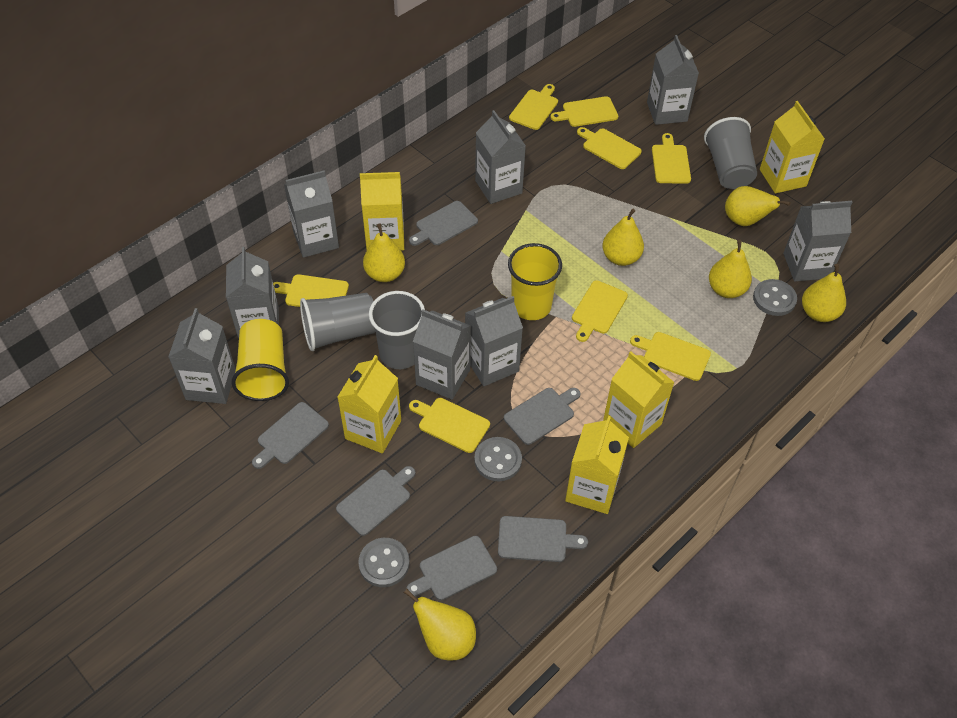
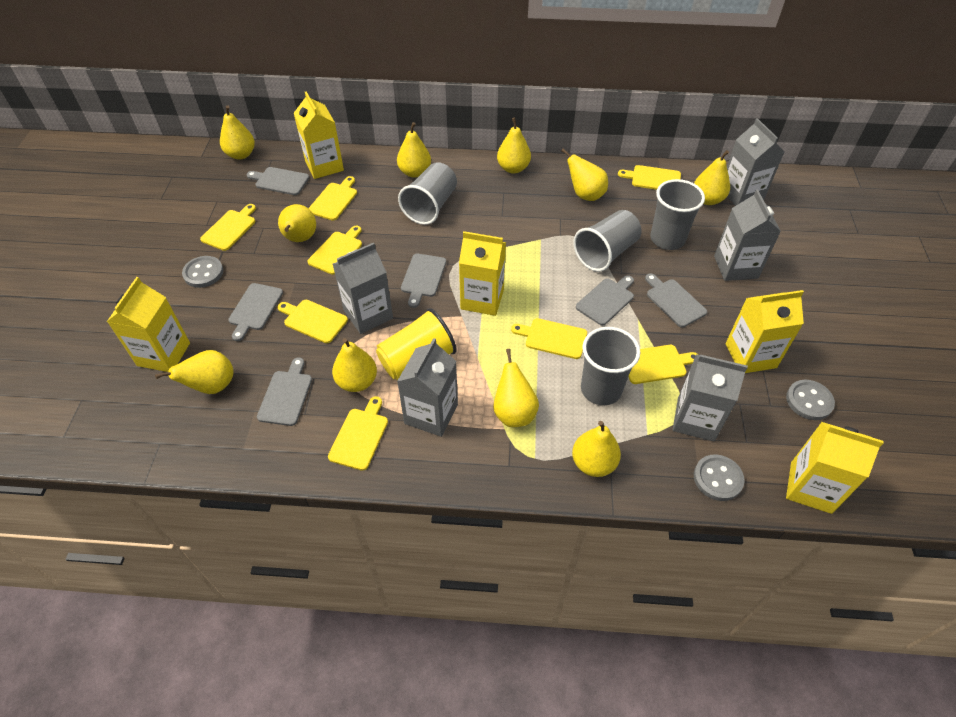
grey carton: [168,308,236,404] [226,247,279,340] [284,171,339,258] [413,309,471,400] [465,296,523,386] [475,110,526,204] [647,35,699,125] [783,201,852,282] = 8 -> [333,243,393,334] [397,338,458,437] [673,354,748,442] [714,190,781,281] [727,118,784,206] = 5
grey cup: [300,293,375,351] [369,291,425,369] [704,117,757,189] = 3 -> [398,162,457,225] [573,210,642,272] [581,327,640,405] [650,179,705,250] = 4
yellow cup: [231,319,289,401] [508,243,562,320] = 2 -> [376,308,457,381] = 1
yellow pear: [363,224,405,282] [404,589,476,660] [602,208,644,266] [709,240,752,298] [725,186,791,226] [802,264,846,322] = 6 -> [155,350,233,394] [220,105,255,160] [278,204,316,242] [332,338,377,392] [397,122,431,178] [493,349,539,427] [497,118,531,174] [561,148,608,201] [572,421,621,477] [694,150,730,205] = 10

